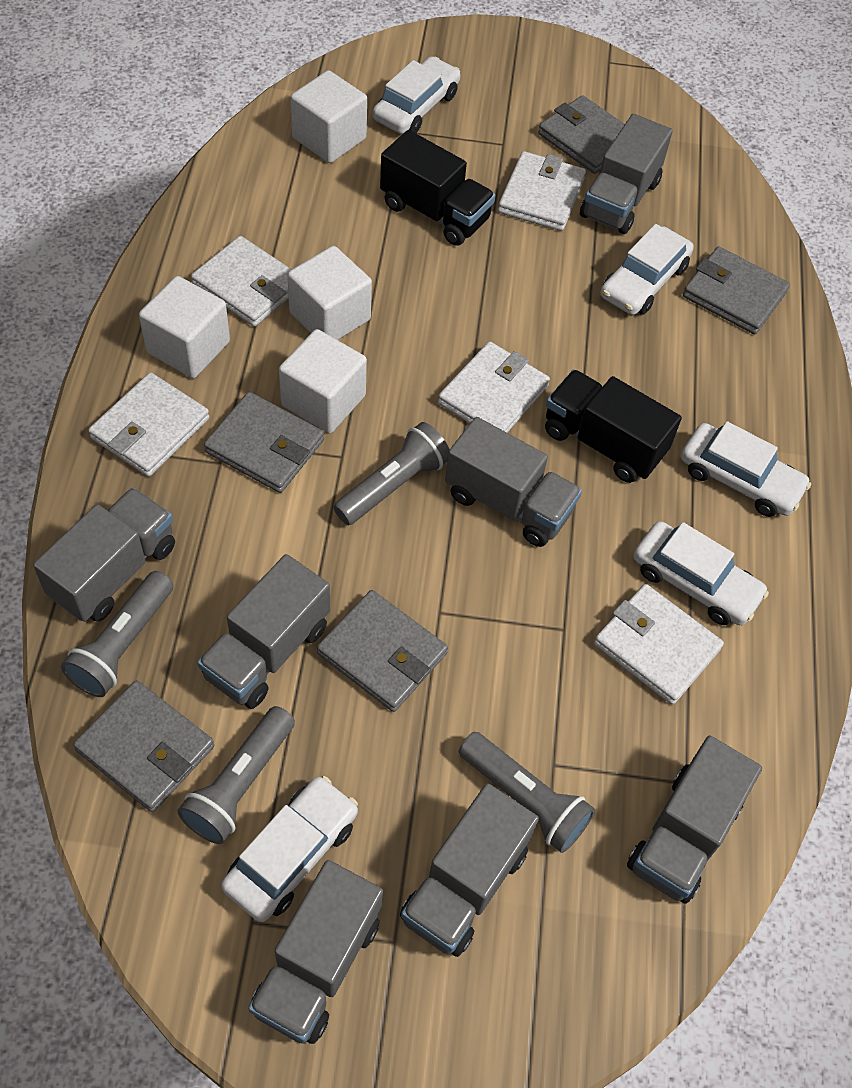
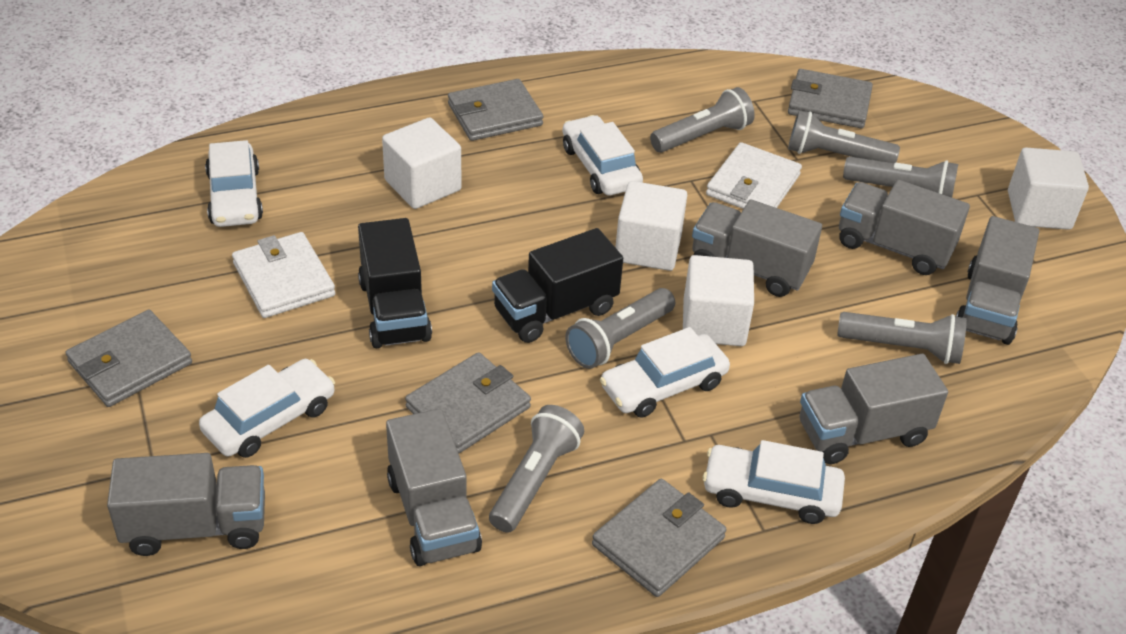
grey flashlight: [61,571,173,697] [177,706,295,844] [333,422,450,525] [459,732,595,853] = 4 -> [489,405,584,533] [565,288,675,369] [650,87,754,153] [788,110,900,163] [837,312,967,364] [843,157,958,198] = 6
grey truck: [33,487,175,622] [197,554,330,709] [248,860,383,1044] [400,783,539,957] [445,417,582,547] [580,114,673,234] [627,735,762,904] = 7 -> [107,453,265,556] [386,409,482,566] [692,200,822,297] [799,354,948,464] [839,180,970,275] [956,216,1039,345] = 6
white wallet: [88,372,209,477] [191,236,292,327] [438,342,550,433] [498,151,586,231] [594,584,724,705] = 5 -> [232,232,335,318] [706,142,802,209] = 2

